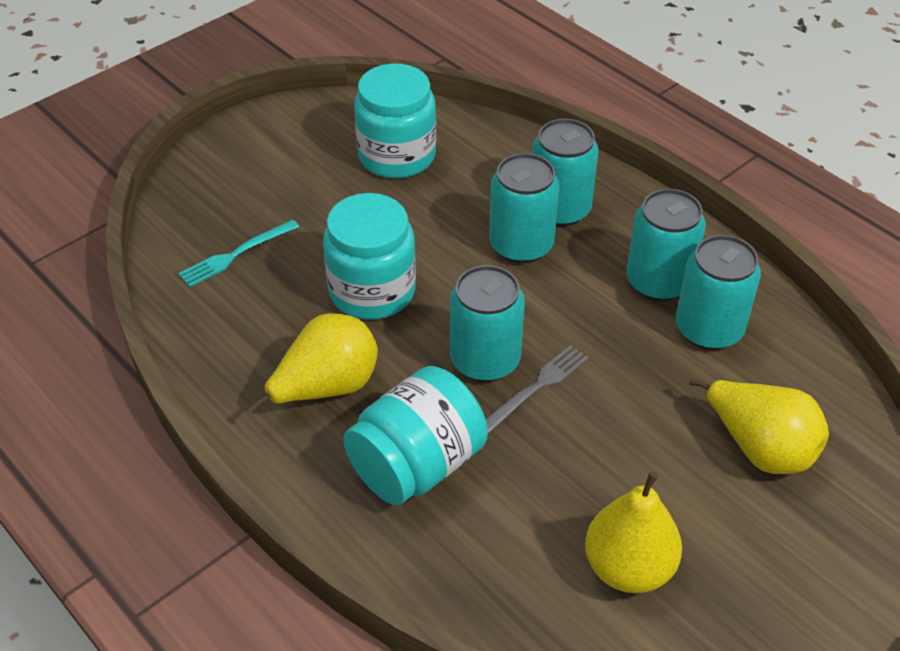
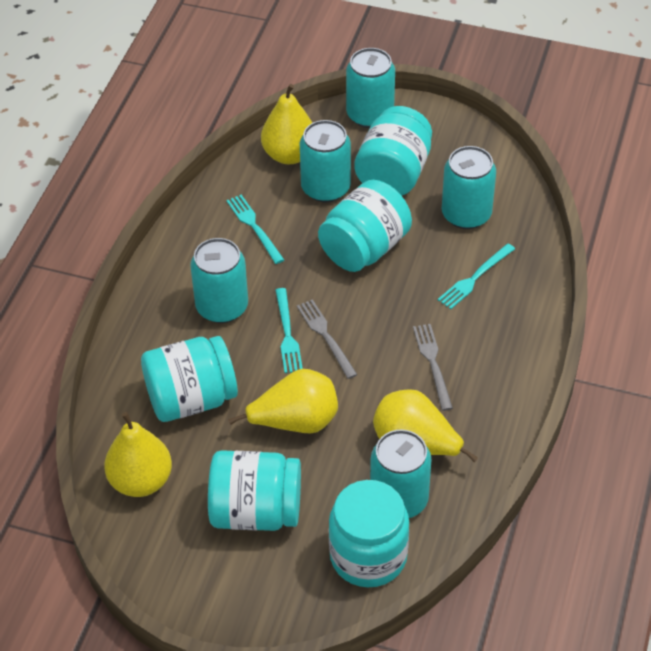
grey fork: [486,345,589,435] = 1 -> [297,299,358,379] [413,324,453,411] = 2
turquoise fork: [178,220,299,287] = 1 -> [226,195,284,264] [275,288,303,373] [438,244,515,309] = 3
turquoise jar: [323,193,416,320] [343,366,488,505] [354,64,436,178] = 3 -> [141,336,238,422] [208,450,301,531] [318,180,412,272] [329,480,409,587] [354,106,432,196] = 5
yellow pear: [247,313,378,414] [585,471,682,593] [689,377,829,474] = 3 -> [104,412,172,497] [228,369,338,434] [261,84,312,164] [373,389,478,462] = 4

